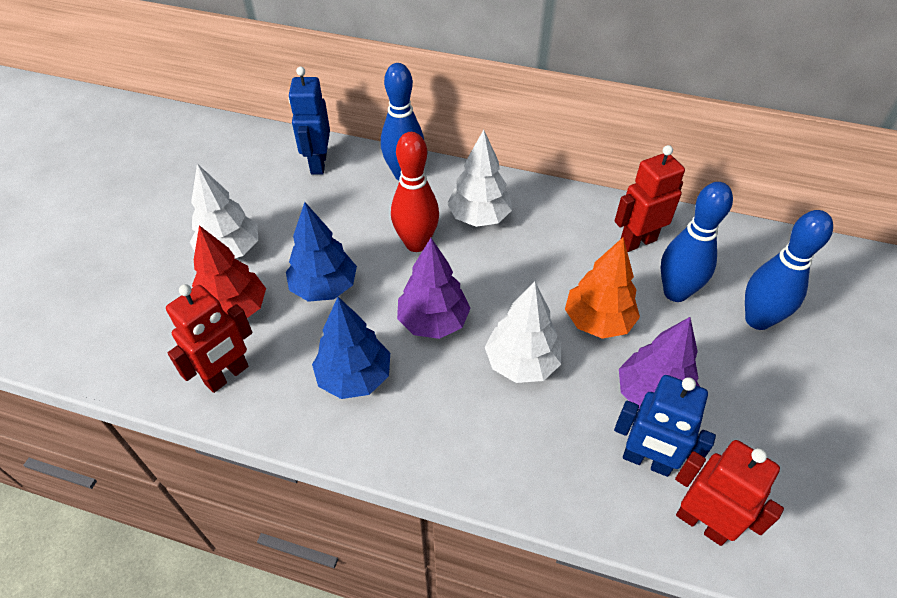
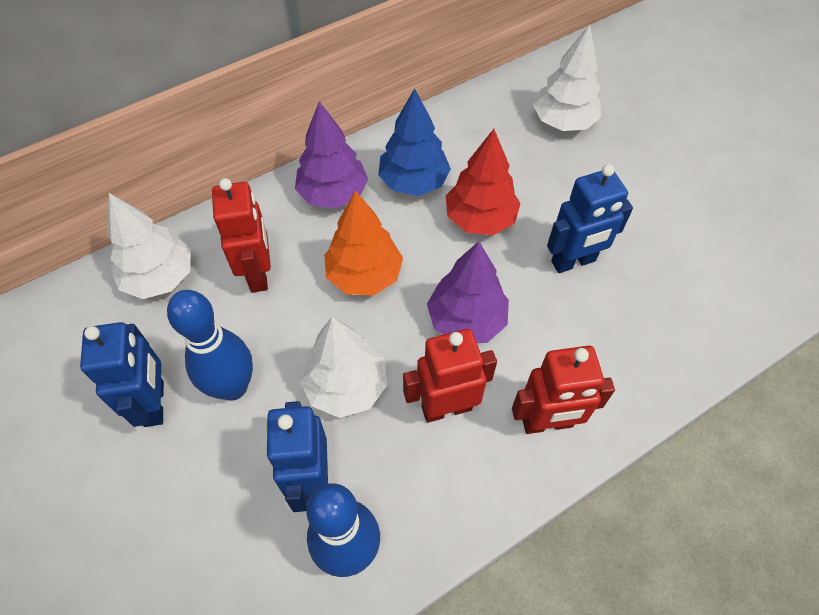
blue bowling pin: [381,63,424,180] [660,182,733,302] [745,210,833,330] = 3 -> [167,290,253,401] [306,483,380,577] = 2
blue robot: [289,67,330,175] [614,375,716,477] = 2 -> [80,322,164,427] [266,401,328,512] [547,164,633,273] = 3
blue tree: [286,202,357,302] [312,297,390,399] = 2 -> [378,88,451,196] = 1
red bowling pin: [391,132,439,252] = 1 -> none = 0

